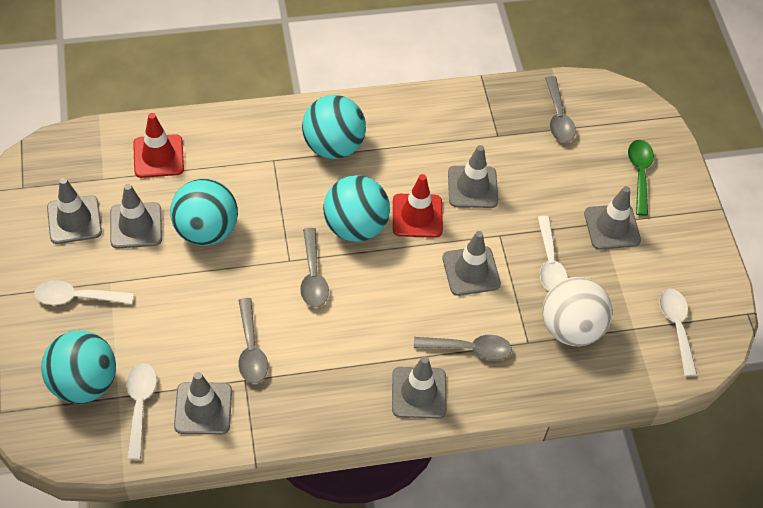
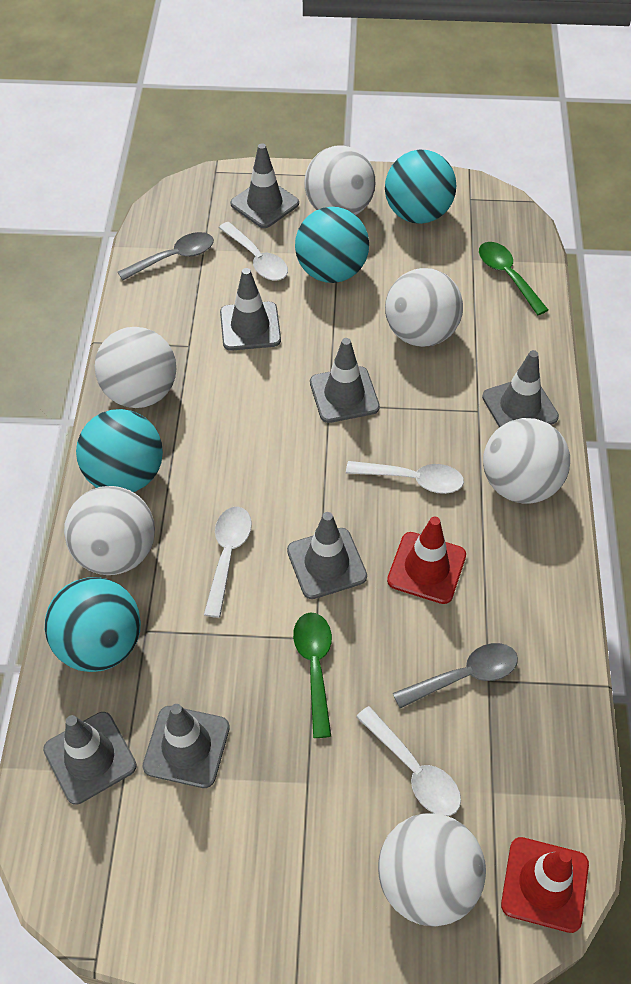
green spoon: [628,140,654,216] = 1 -> [293,612,332,738] [479,242,548,315] = 2
grey spoon: [238,298,268,383] [300,228,329,307] [414,335,512,360] [545,76,576,142] = 4 -> [118,232,214,280] [393,643,518,708] = 2
white ball: [542,277,613,346] = 1 -> [64,486,155,575] [95,327,177,408] [304,145,375,215] [378,813,486,927] [385,268,463,347] [483,418,570,504] = 6

